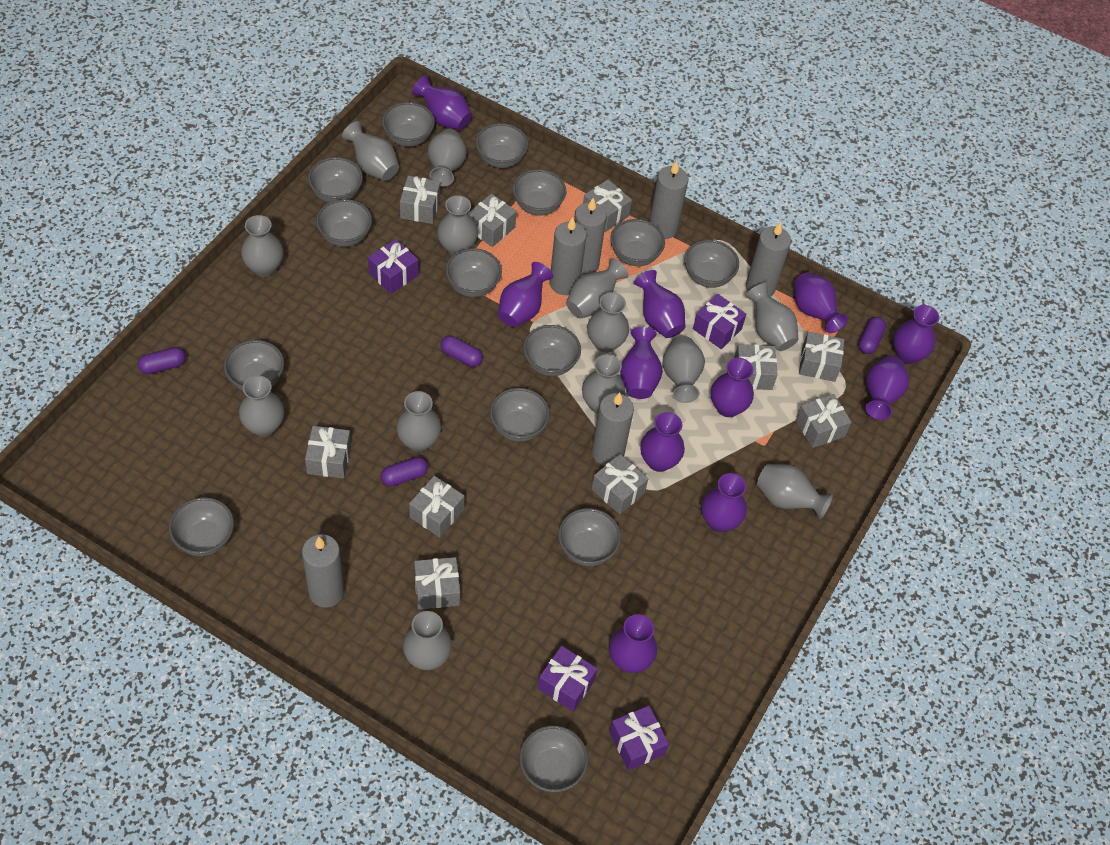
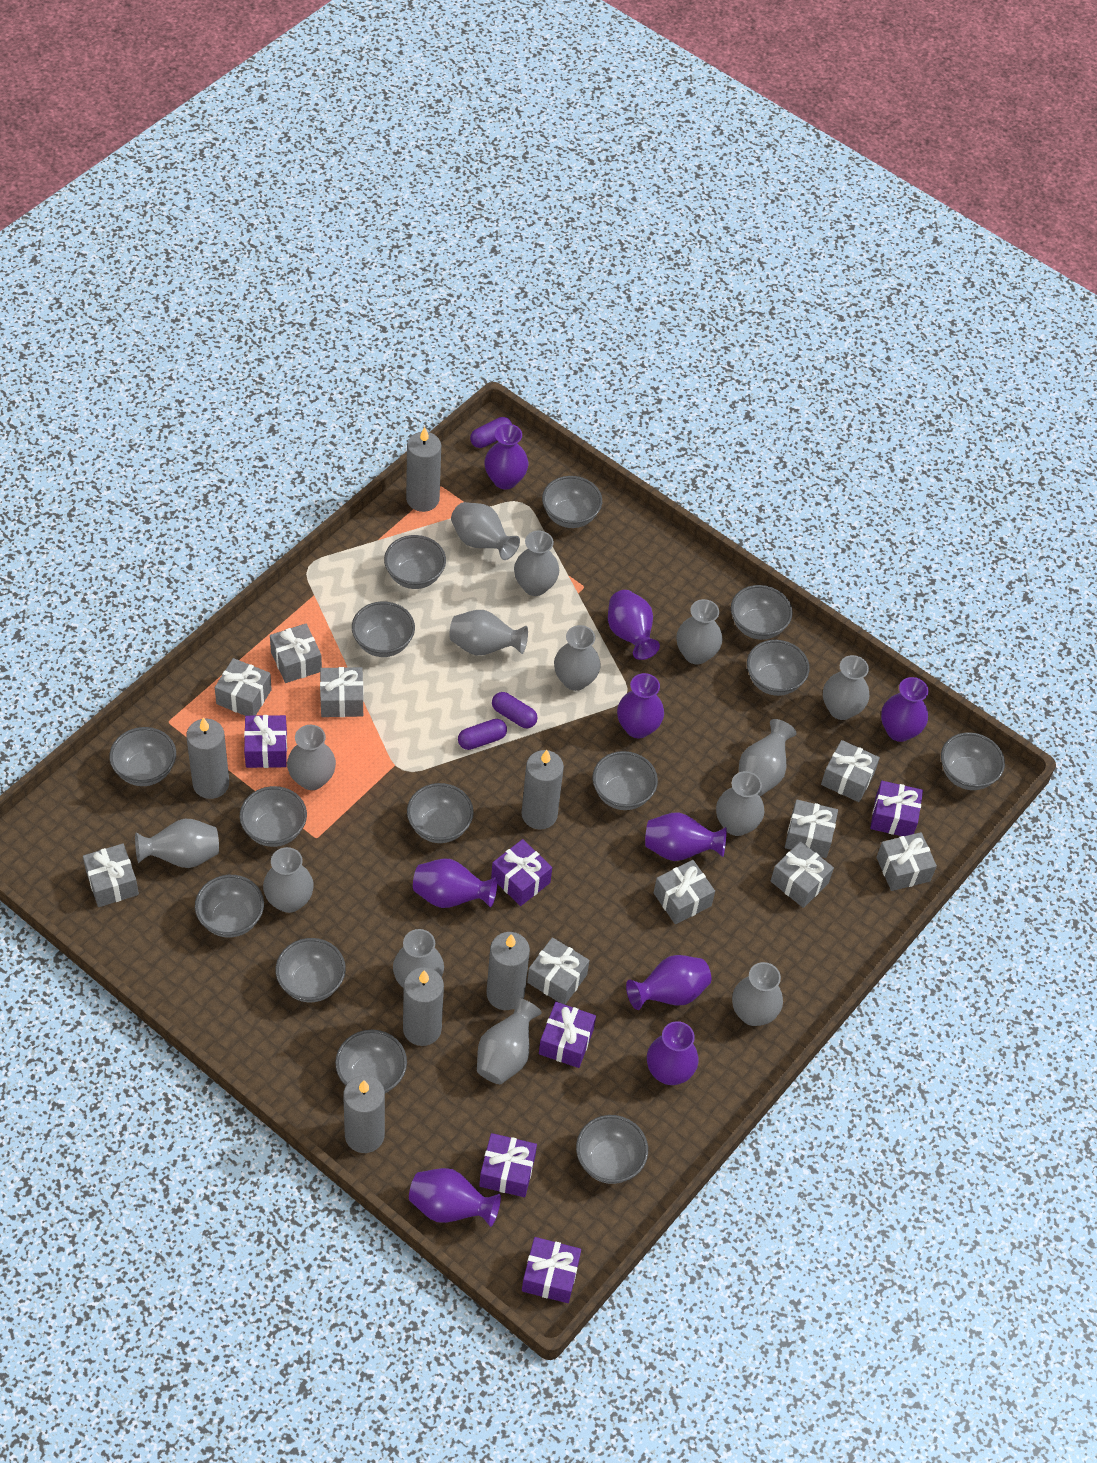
grey vase: [239,376,284,437] [241,215,283,277] [342,121,399,181] [396,391,441,452] [403,611,452,670] [428,129,466,187] [437,195,478,255] [566,258,629,319] [582,354,625,414] [587,292,629,353] [662,336,705,403] [746,283,798,351] [757,464,833,519] = 13 -> [135,819,219,868] [263,847,314,913] [287,725,336,790] [393,929,444,988] [449,610,528,656] [451,502,520,560] [477,997,542,1084] [514,531,559,596] [554,625,601,691] [676,599,722,665] [716,771,764,836] [732,962,783,1026] [739,719,797,796] [823,655,869,720] = 14
purple capsule: [138,347,186,374] [381,457,428,487] [440,336,483,367] [858,317,886,354] = 4 -> [458,719,507,750] [470,417,512,448] [492,692,537,728] = 3
purple gift: [368,239,419,294] [537,646,598,711] [609,706,669,771] [693,294,746,349] = 4 -> [244,715,287,768] [479,1133,537,1197] [491,839,552,906] [522,1237,581,1303] [539,1002,596,1068] [870,781,923,836] = 6
purple vase: [412,75,472,130] [498,262,553,327] [609,614,657,673] [620,327,663,399] [634,270,685,338] [640,412,685,472] [702,473,747,532] [711,358,754,417] [794,272,848,333] [865,356,909,420] [893,305,939,364] = 11 -> [409,1168,501,1227] [413,859,497,908] [485,424,528,489] [608,590,660,660] [617,673,664,738] [626,955,711,1010] [645,812,727,861] [647,1021,698,1085] [881,677,929,742] = 9

